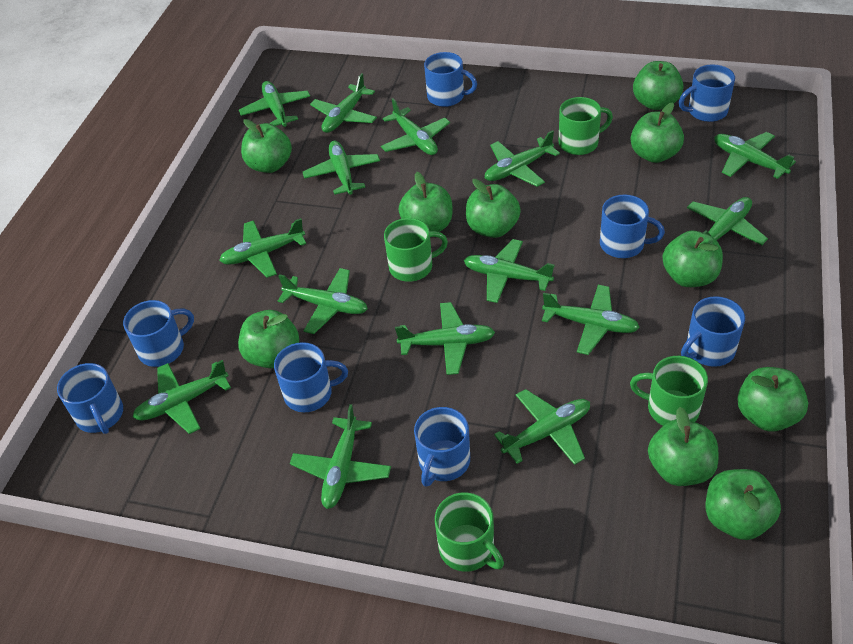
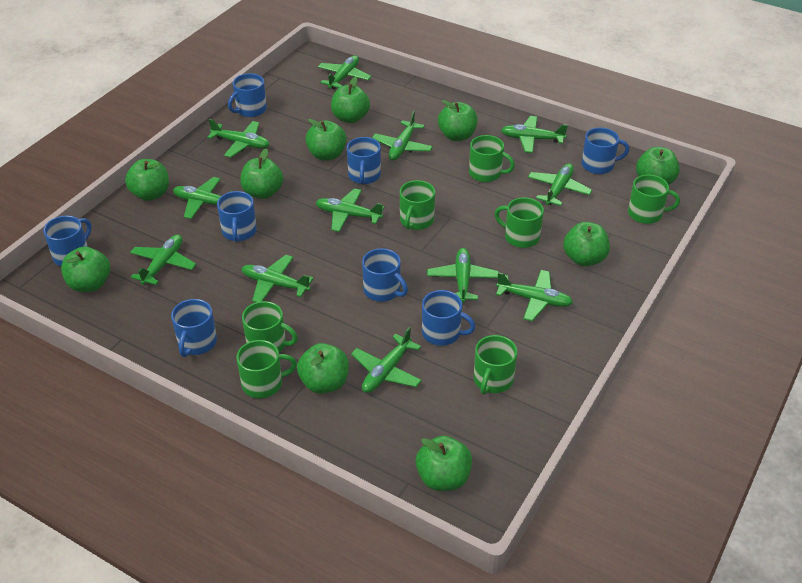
green mug: [384,218,448,282] [435,492,504,572] [558,97,613,155] [630,356,708,426] = 4 -> [237,340,297,398] [242,301,298,353] [400,180,435,230] [469,135,515,182] [474,335,517,395] [494,197,544,248] [628,175,680,224] = 7
green plane: [133,360,231,434] [219,218,306,278] [239,81,310,127] [278,268,368,334] [290,404,391,509] [303,141,380,195] [310,73,377,133] [381,98,450,155] [395,302,495,375] [464,239,555,303] [485,130,560,187] [494,389,590,465] [542,285,640,355] [687,197,768,245] [714,132,796,179] = 15 -> [130,234,196,285] [173,177,232,219] [207,119,270,158] [241,255,314,302] [316,188,384,232] [318,55,372,89] [351,327,422,393] [372,111,433,161] [427,248,499,303] [496,270,573,321] [501,116,568,153] [528,163,592,206] = 12

